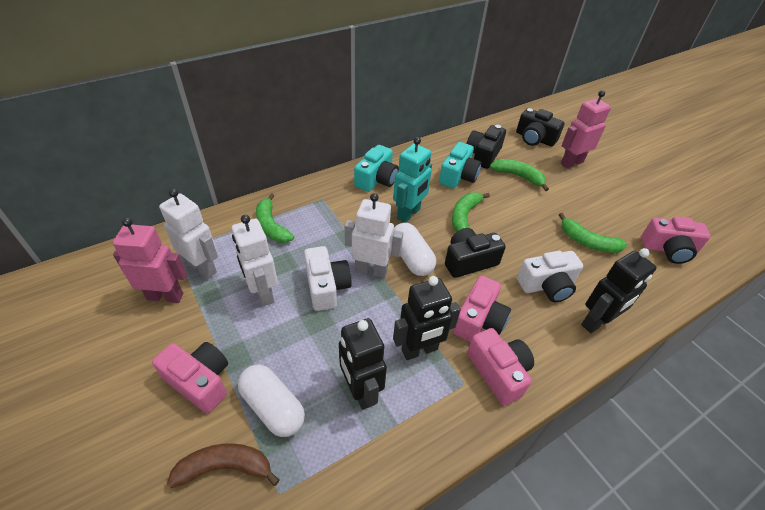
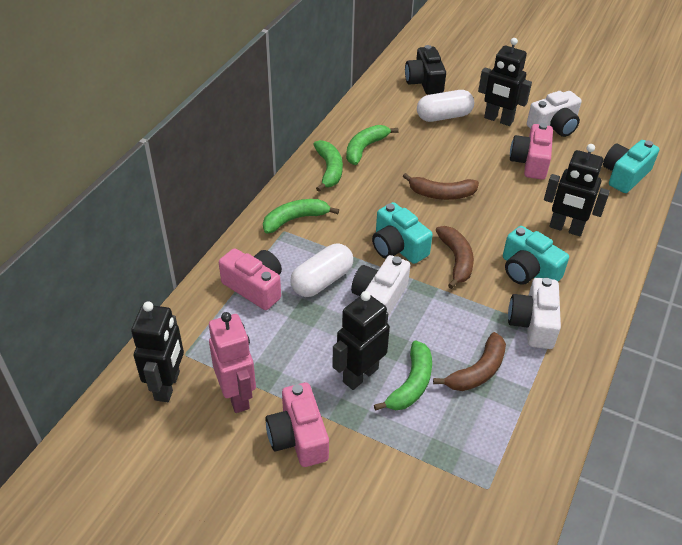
black camera: [445,228,506,278] [467,125,506,169] [516,108,564,147] = 3 -> [405,45,446,95] = 1
black robot: [339,318,387,410] [393,276,461,360] [581,248,657,333] = 3 -> [131,301,184,402] [332,291,390,390] [478,38,532,126] [544,144,610,236] = 4
brown banana: [167,443,279,488] = 1 -> [403,173,479,200] [433,332,506,391] [436,226,474,289] = 3
pink camera: [152,342,228,413] [453,276,511,342] [467,328,534,405] [641,216,711,264] = 4 -> [219,248,282,310] [265,383,329,467] [510,123,553,180] = 3
pink robot: [113,218,187,303] [561,90,611,168] = 2 -> [209,312,256,413] = 1
turquoise camera: [354,145,399,192] [439,142,482,188] = 2 -> [372,202,433,264] [503,226,569,285] [603,140,659,193] = 3
turquoise robot: [393,137,432,223] = 1 -> none = 0
white camera: [304,246,352,311] [517,251,583,302] = 2 -> [351,255,410,317] [508,278,561,349] [527,91,581,137] = 3
white robot: [159,189,218,279] [232,215,278,307] [345,193,403,278] = 3 -> none = 0

